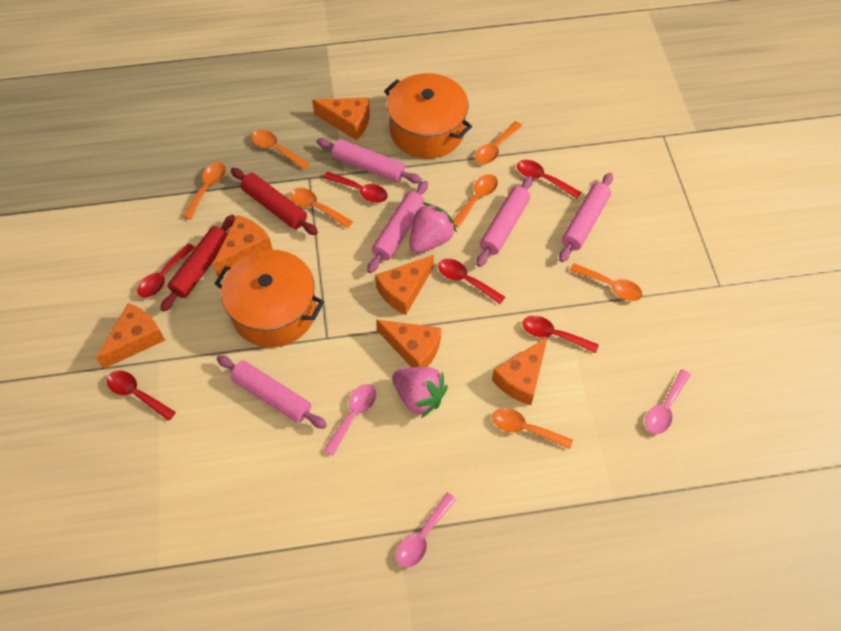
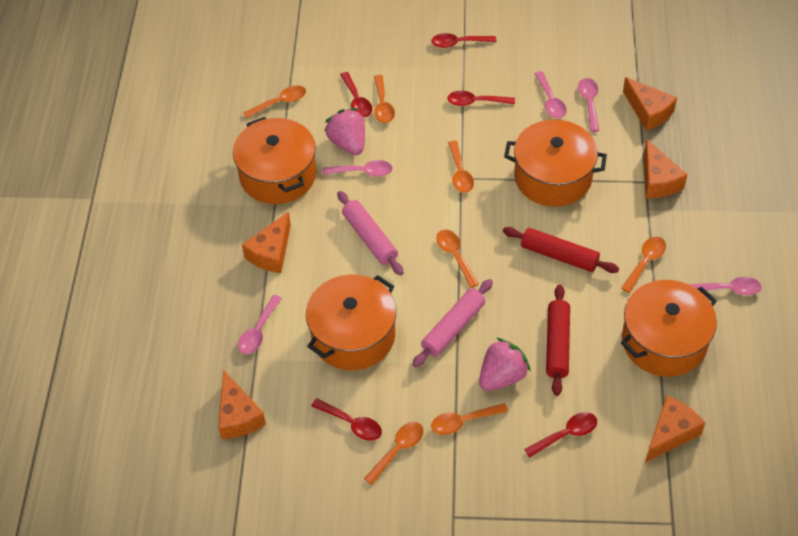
orange cheese: [96,303,165,369] [213,215,273,277] [312,97,370,141] [375,255,434,315] [376,320,441,367] [492,337,548,405] = 6 -> [218,370,266,439] [242,212,291,273] [623,77,677,131] [644,139,688,198] [645,396,705,463] = 5
orange pot: [214,250,324,348] [384,73,472,159] = 2 -> [233,117,316,204] [306,275,396,370] [504,120,607,207] [621,280,717,377] = 4
pink rolling pin: [217,356,327,429] [317,138,422,184] [367,181,428,273] [477,176,533,267] [559,173,613,262] = 5 -> [337,191,404,275] [413,279,493,367] = 2
pink spoon: [323,384,376,456] [396,493,456,567] [645,369,691,434] = 3 -> [238,295,282,354] [323,160,393,177] [535,71,566,118] [578,78,599,132] [689,277,762,295] = 5
red spoon: [107,371,176,421] [137,243,195,298] [323,172,388,203] [438,259,505,304] [517,160,581,198] [522,316,599,353] = 6 -> [311,398,382,441] [340,72,372,117] [431,33,497,48] [447,91,515,106] [524,412,597,458] = 5

